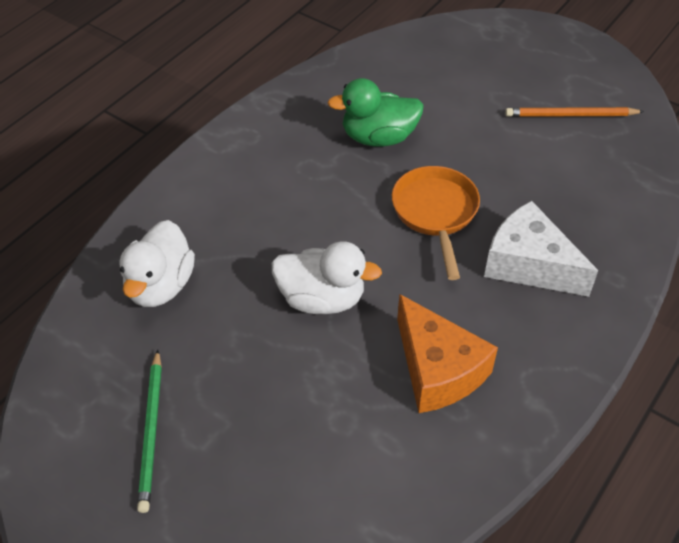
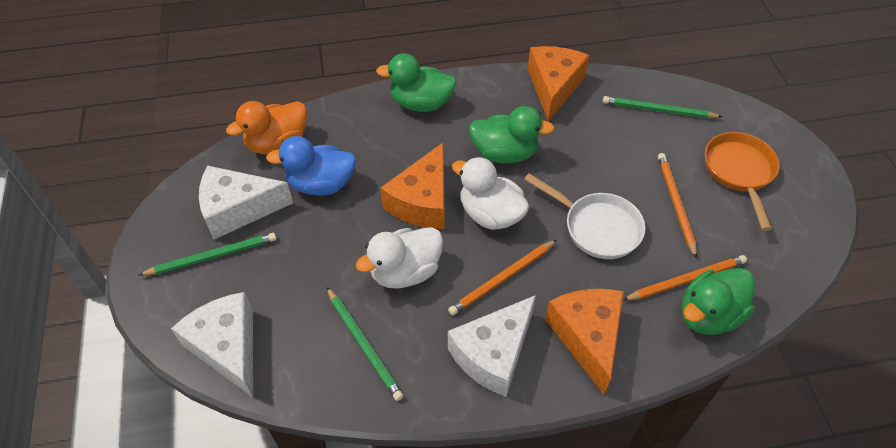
blue duck: none = 0 -> [266,136,356,196] = 1
green duck: [328,78,424,147] = 1 -> [376,53,457,112] [469,106,555,163] [681,268,755,335] = 3
green pencil: [137,350,162,513] = 1 -> [138,233,277,276] [327,287,404,401] [603,96,722,118] = 3
orange cheese: [397,294,498,413] = 1 -> [381,143,444,229] [528,46,590,122] [545,289,624,394] = 3
orange duck: none = 0 -> [226,101,307,154] = 1
orange pencil: [505,107,644,117] = 1 -> [448,240,557,315] [623,255,747,300] [658,153,697,259] = 3
white cheese: [484,201,598,297] = 1 -> [171,292,253,397] [199,165,293,240] [448,295,536,397] = 3
white pan: none = 0 -> [524,173,645,259] = 1

